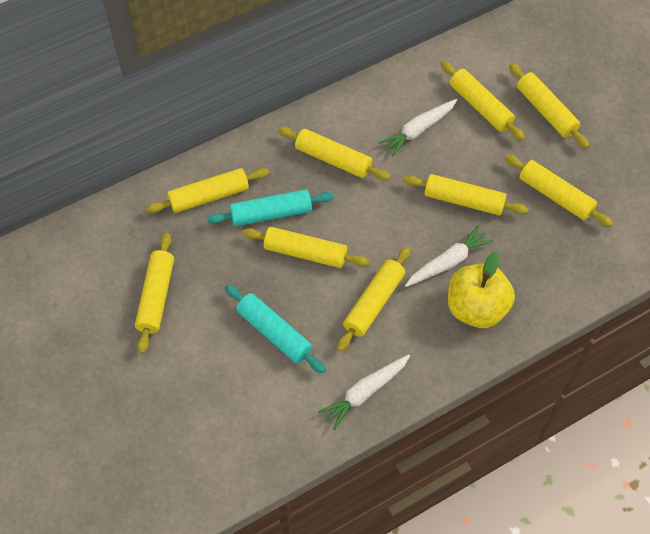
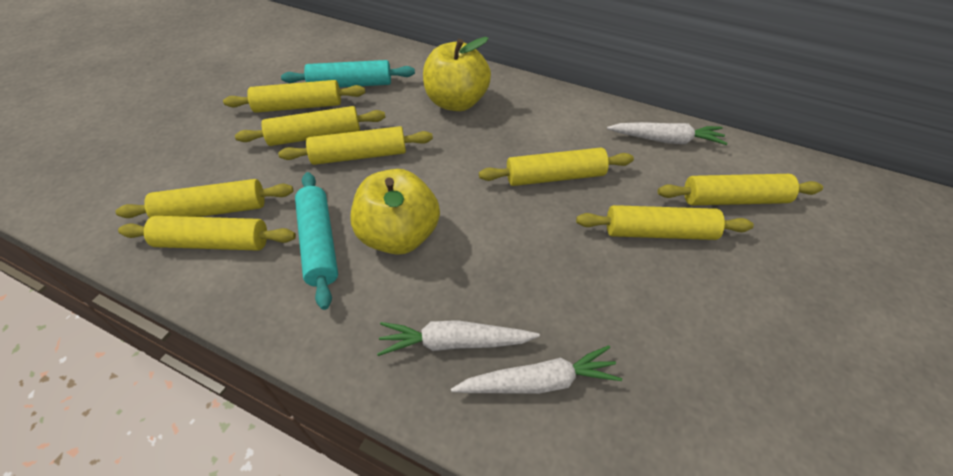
yellow apple: [448,251,515,328] = 1 -> [350,169,440,255] [423,37,491,111] = 2
yellow rolling pin: [135,233,174,354] [146,168,269,213] [242,227,370,268] [278,127,390,180] [337,247,410,351] [403,174,528,216] [441,61,525,141] [504,154,613,227] [509,63,589,148] = 9 -> [116,179,293,218] [118,216,296,251] [223,80,365,113] [235,106,385,146] [278,126,433,165] [479,148,634,186] [576,205,754,240] [658,174,823,205] = 8

